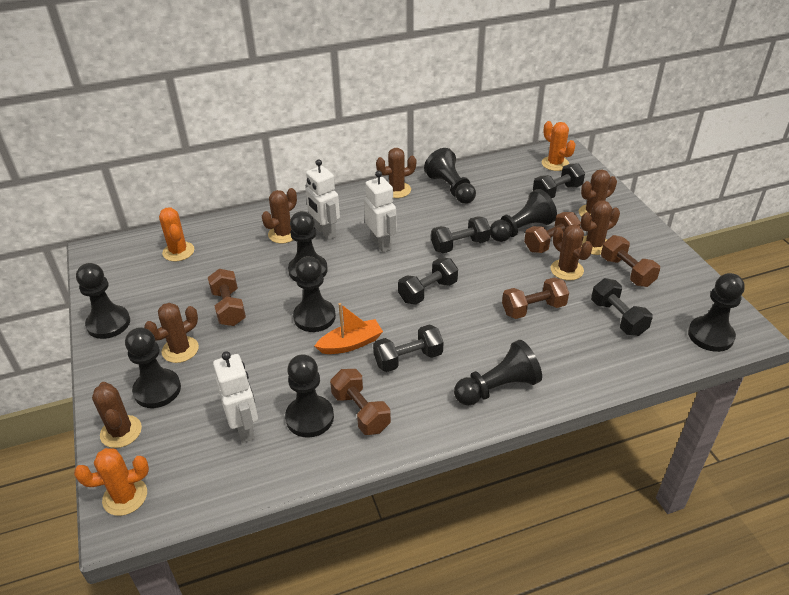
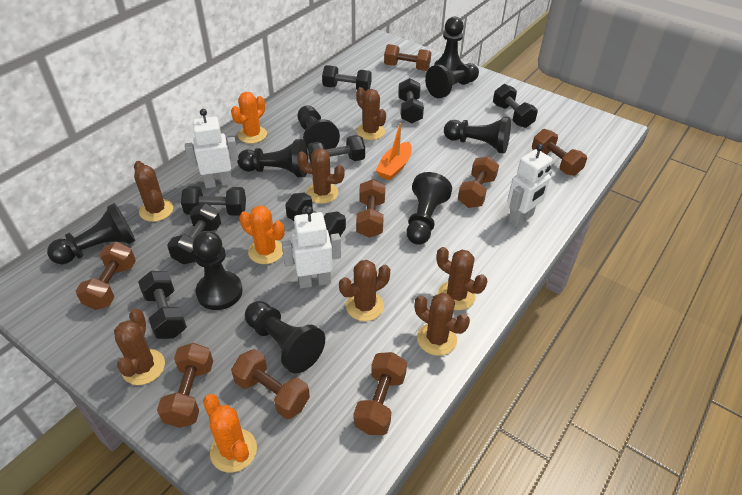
black dumbbell: [373,324,443,372] [398,258,458,305] [431,216,491,253] [533,163,585,198] [591,278,653,336] = 5 -> [138,271,187,339] [167,203,221,264] [181,186,246,216] [285,193,346,241] [308,135,365,164] [322,65,372,91] [398,78,424,124] [493,84,538,128] = 8
brown dumbbell: [208,269,246,326] [330,369,391,435] [502,277,569,319] [524,212,581,253] [601,235,660,287] = 5 -> [76,242,136,310] [157,343,213,428] [231,349,310,419] [354,352,407,435] [356,179,386,238] [384,44,431,71] [458,156,499,208] [532,129,587,176] = 8

